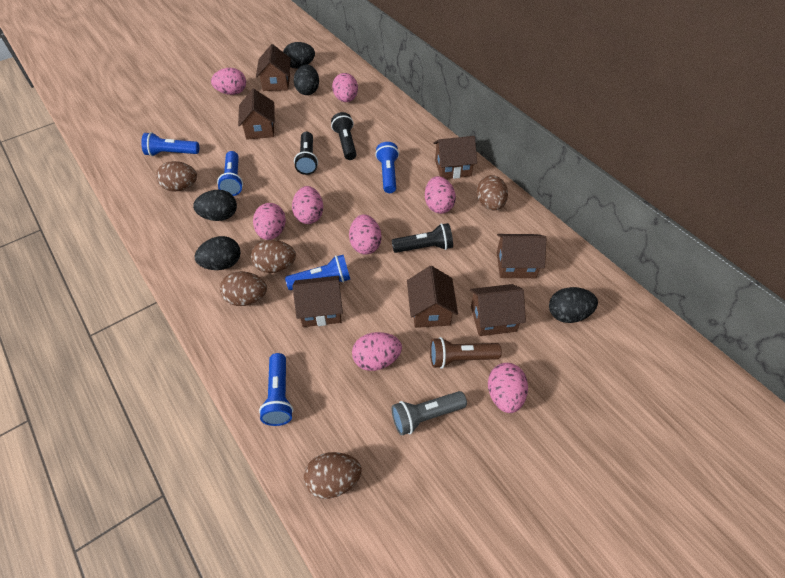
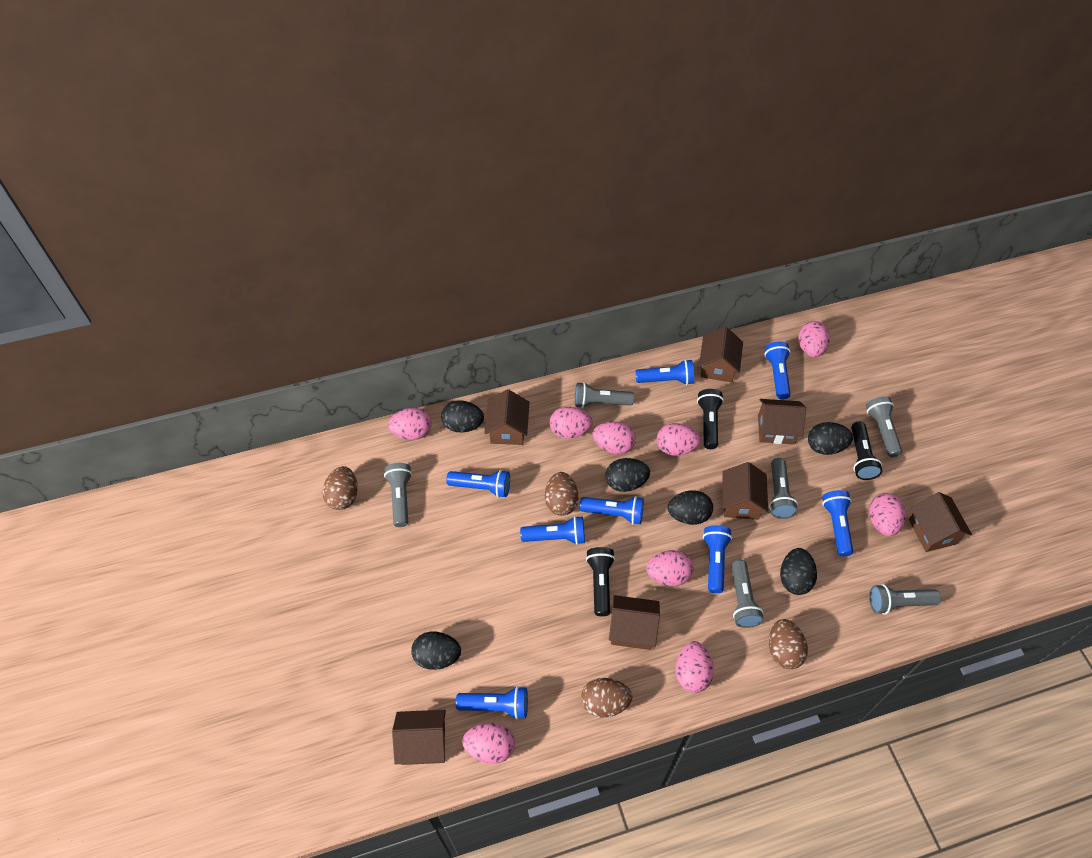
black egg: [193,190,237,221] [195,236,241,270] [283,42,315,68] [294,64,319,95] [549,287,598,323] = 5 -> [411,631,461,670] [441,400,484,432] [606,458,650,492] [668,491,713,525] [780,548,817,595] [808,422,853,455] = 6
blue flashlight: [141,132,199,156] [217,151,243,196] [259,353,293,426] [285,255,350,290] [375,142,399,193] = 5 -> [446,470,510,498] [456,686,528,719] [520,516,585,545] [580,496,644,525] [636,359,694,385] [703,525,732,593] [764,341,791,400] [822,490,853,556] = 8
brown egg: [156,161,197,192] [220,271,267,306] [251,240,296,273] [304,452,362,499] [476,175,508,210] = 5 -> [323,466,358,510] [545,472,578,516] [581,678,633,717] [769,619,808,669] = 4
brown flashlight: [430,337,502,369] = 1 -> none = 0
grey flashlight: [391,391,467,436] = 1 -> [384,463,412,527] [575,382,634,408] [731,560,764,628] [769,458,798,519] [866,396,902,457] [869,584,941,615] = 6
pink egg: [211,68,246,95] [253,203,286,240] [292,186,323,224] [332,73,358,102] [349,214,382,254] [352,332,402,371] [425,176,456,214] [488,363,528,413] = 8 -> [388,408,432,440] [462,722,515,764] [550,407,593,439] [592,421,636,454] [646,550,694,586] [657,423,701,456] [675,641,714,693] [798,321,830,357] [869,493,906,536] = 9

